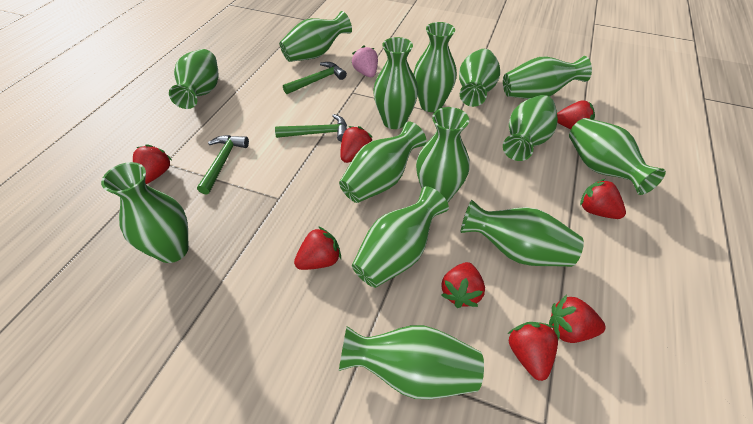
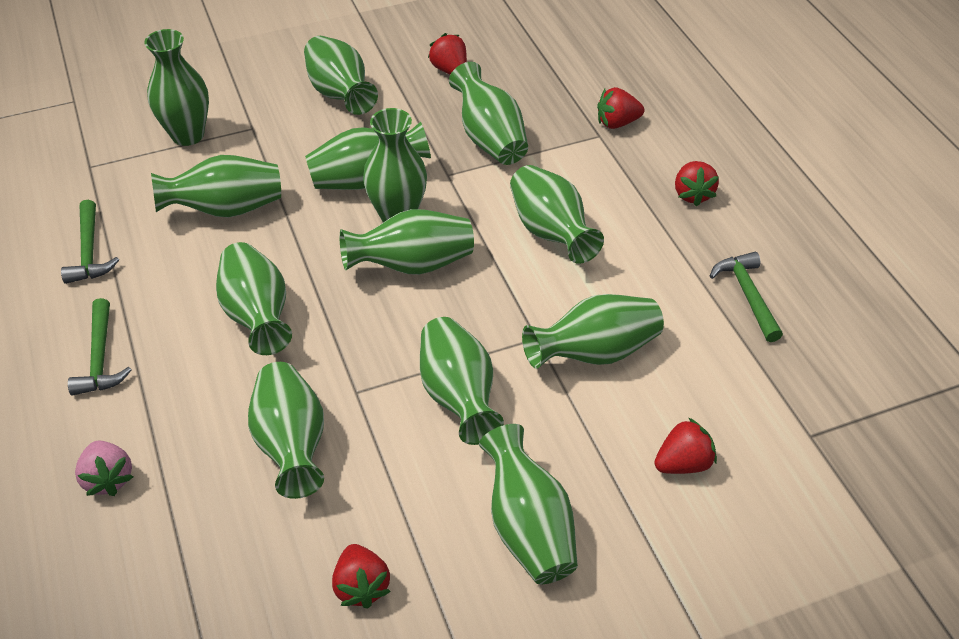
green vase: [101,162,189,263] [169,49,219,109] [279,11,352,62] [339,121,427,203] [339,325,484,399] [352,186,449,288] [373,37,418,129] [414,22,457,112] [416,107,469,202] [459,49,500,107] [461,200,584,267] [503,56,592,99] [503,95,558,161] [569,118,666,195] = 14 -> [144,29,209,146] [151,155,281,218] [216,242,292,355] [248,362,324,499] [304,36,378,115] [305,122,431,190] [340,209,474,275] [363,108,427,222] [420,317,504,445] [449,62,528,165] [479,424,578,584] [510,165,604,264] [522,294,664,369] = 13
red strawberry: [133,144,172,184] [294,226,341,270] [340,126,372,163] [441,262,485,308] [508,322,558,381] [549,295,606,343] [557,100,595,129] [580,179,626,219] = 8 -> [332,544,391,609] [428,33,467,74] [597,87,644,129] [654,417,717,474] [675,161,719,207] = 5

